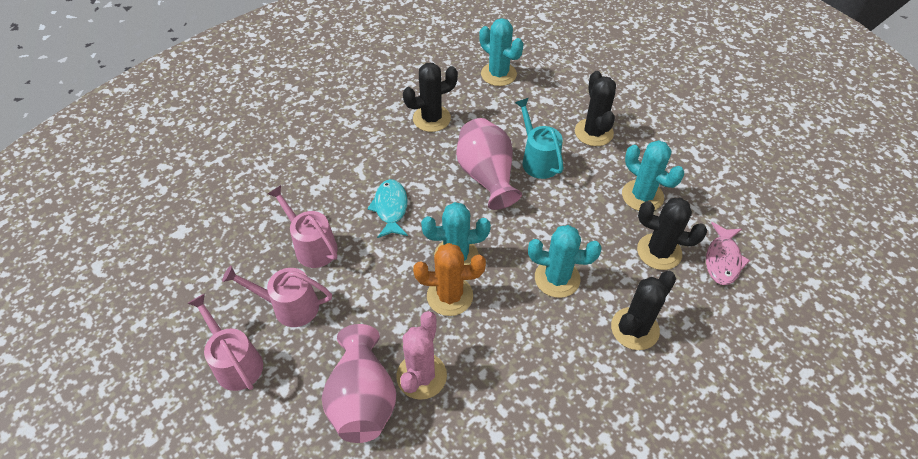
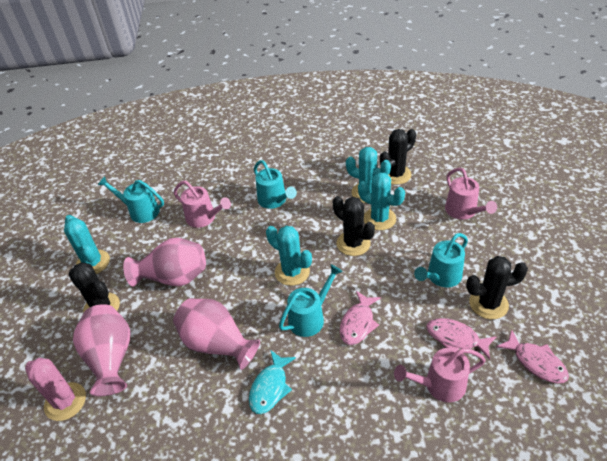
orange cactus: [413,243,486,316] = 1 -> none = 0
pink fish: [706,222,750,285] = 1 -> [340,291,381,345] [426,318,497,359] [496,330,569,383] = 3
pink vase: [322,324,396,443] [456,118,522,210] = 2 -> [73,304,131,396] [123,238,206,286] [173,298,260,370] = 3
turquoise watering can: [515,98,564,179] = 1 -> [98,176,164,223] [254,160,297,209] [279,264,343,337] [414,233,468,287] = 4

